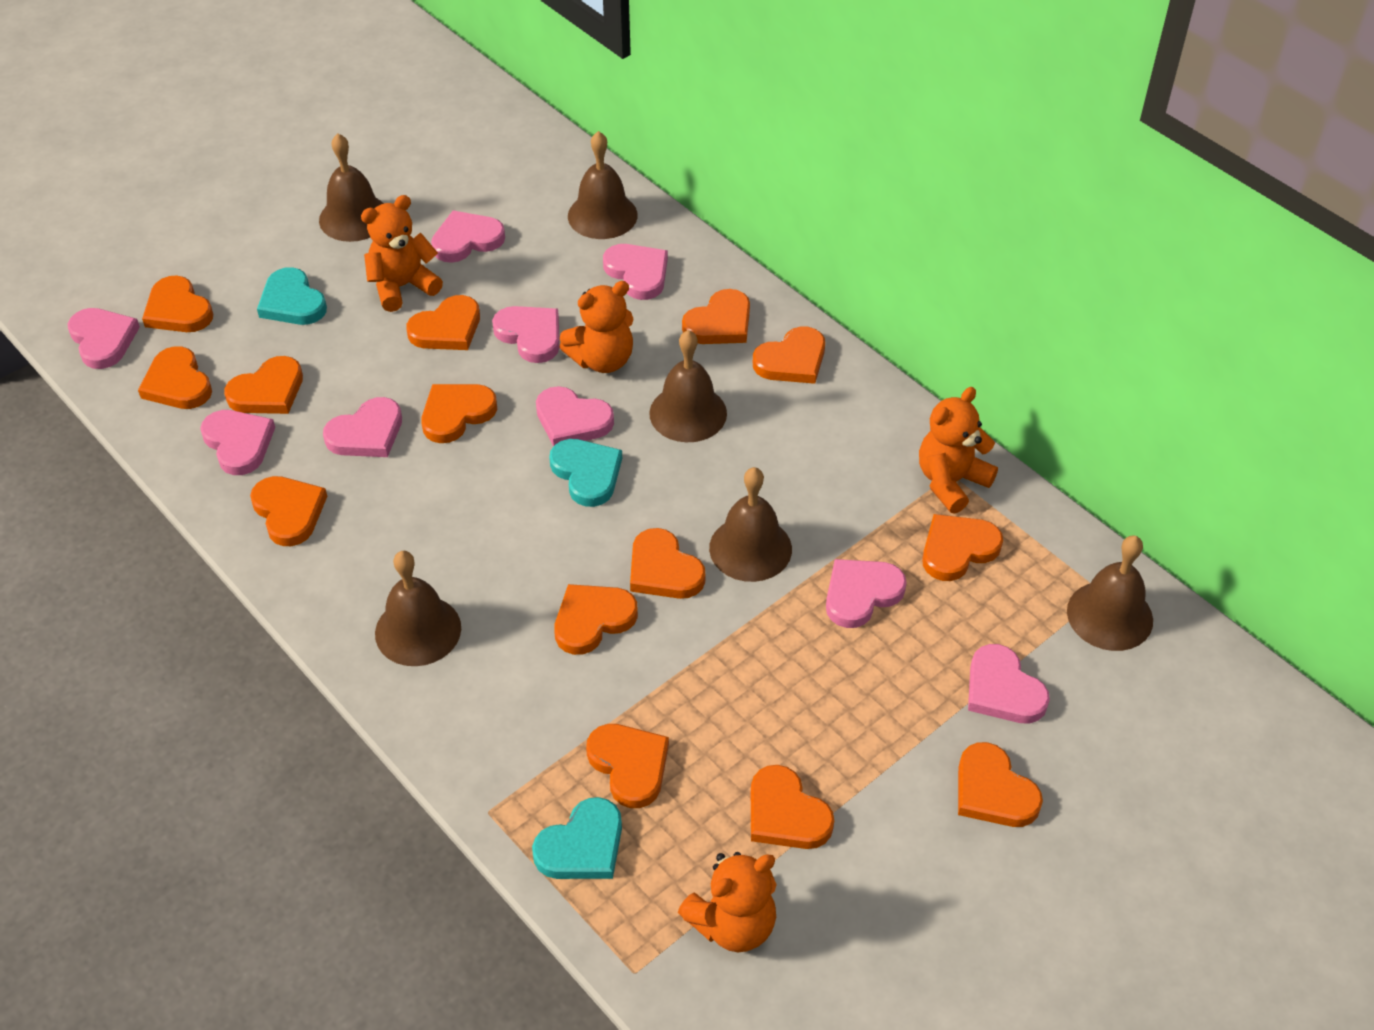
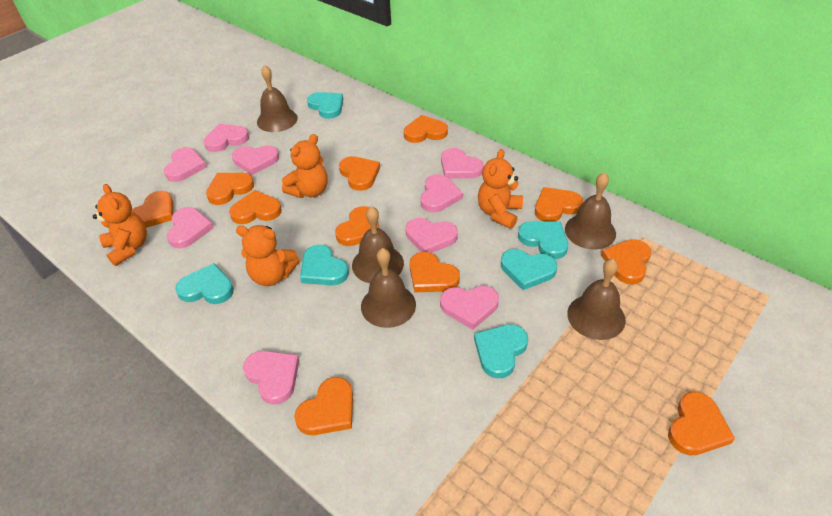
brown bell: [319,134,384,242] [375,551,461,666] [568,131,638,239] [649,330,727,442] [709,467,792,582] [1067,535,1153,651] = 6 -> [257,65,298,132] [352,206,404,283] [361,248,416,328] [565,172,616,249] [567,259,626,340] = 5
orange heart: [138,346,212,409] [142,276,213,332] [224,356,303,414] [250,476,327,546] [406,295,480,350] [421,384,497,443] [554,584,638,655] [586,724,669,808] [630,528,705,599] [682,289,750,344] [751,765,834,849] [753,327,825,384] [922,514,1003,581] [958,742,1043,827] = 14 -> [132,191,174,228] [206,173,254,205] [229,190,282,224] [294,377,353,435] [335,206,380,246] [339,156,380,191] [404,115,448,143] [409,252,460,292] [535,187,583,221] [601,239,651,285] [668,392,735,455] = 11
turquoise heart: [257,267,327,325] [532,797,622,879] [549,439,622,507] = 3 -> [175,263,234,304] [300,244,349,285] [307,92,343,119] [474,324,528,378] [501,249,557,290] [518,221,568,259] = 6

